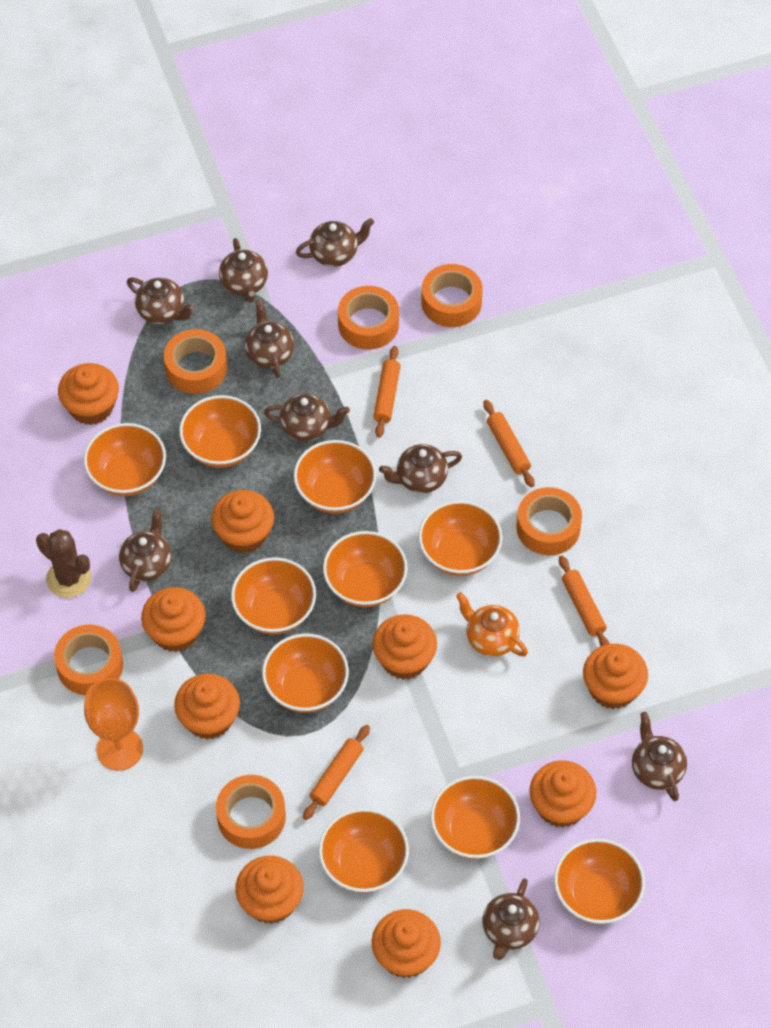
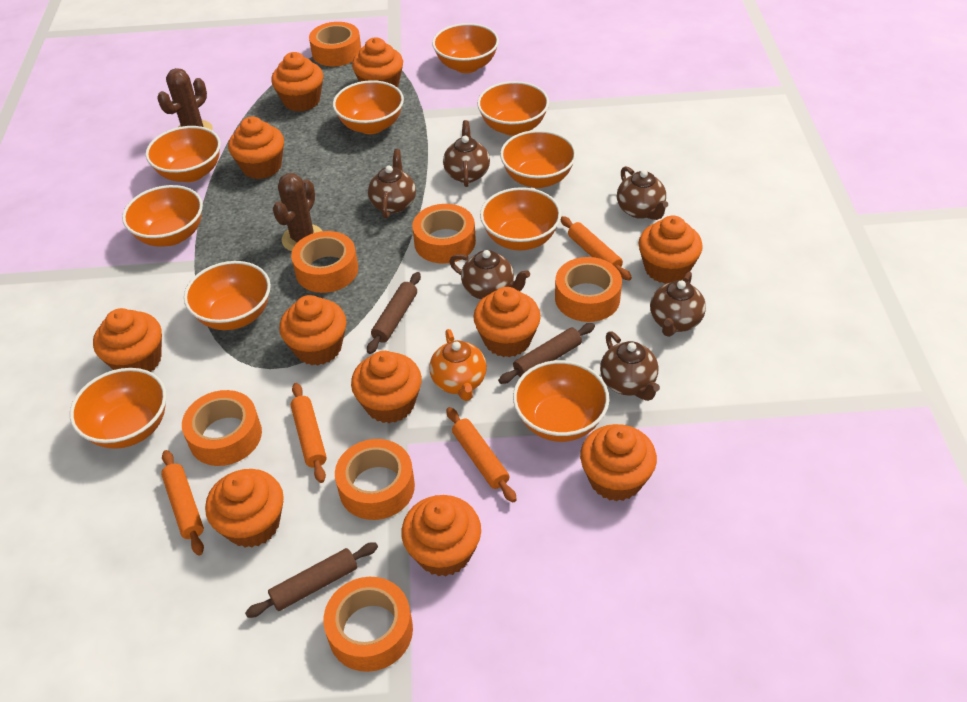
brown cactus: [36,529,91,598] = 1 -> [157,68,213,130] [273,173,322,252] = 2
brown rolling pin: none = 0 -> [245,542,378,618] [367,272,421,354] [498,323,595,384] = 3
brown teapot: [119,508,172,592] [127,277,195,324] [219,238,268,303] [244,299,294,378] [264,393,350,442] [296,218,374,267] [379,444,462,493] [483,878,540,960] [632,712,687,801] = 9 -> [368,149,416,218] [443,120,490,187] [449,250,530,299] [600,332,660,401] [617,166,668,220] [650,271,706,337] = 6
orange cupcake: [58,363,119,425] [141,587,206,652] [174,674,240,739] [211,490,274,553] [235,856,304,924] [372,614,437,680] [372,909,441,978] [530,760,596,828] [583,644,648,709] = 9 -> [93,308,162,372] [205,469,284,548] [228,117,284,179] [271,52,323,112] [279,295,346,365] [351,351,422,423] [352,37,403,88] [401,495,481,576] [473,287,541,357] [580,424,657,501] [639,216,703,284] = 11
orange goblet: [84,678,143,771] = 1 -> none = 0
orange tape: [54,625,123,695] [164,329,227,394] [216,775,286,849] [338,286,399,350] [421,264,483,327] [516,487,582,555] = 6 -> [182,390,262,466] [291,231,358,293] [309,22,361,66] [323,577,413,672] [335,439,415,520] [412,204,476,264] [555,257,622,322] = 7

